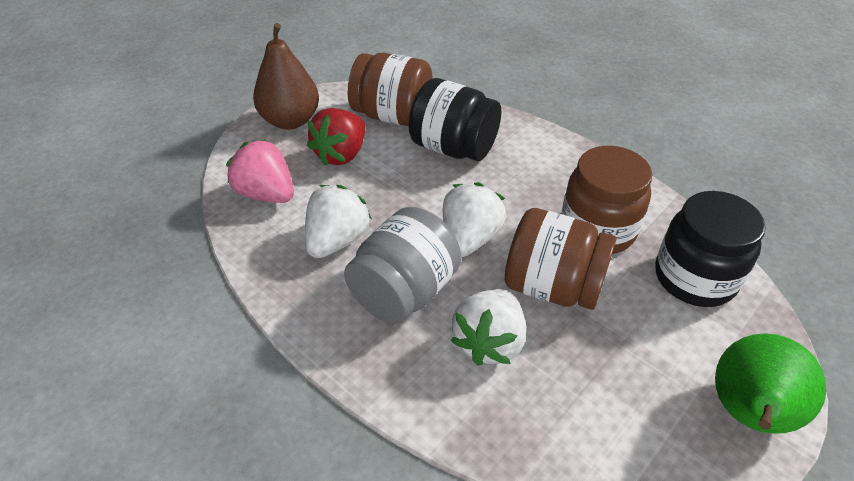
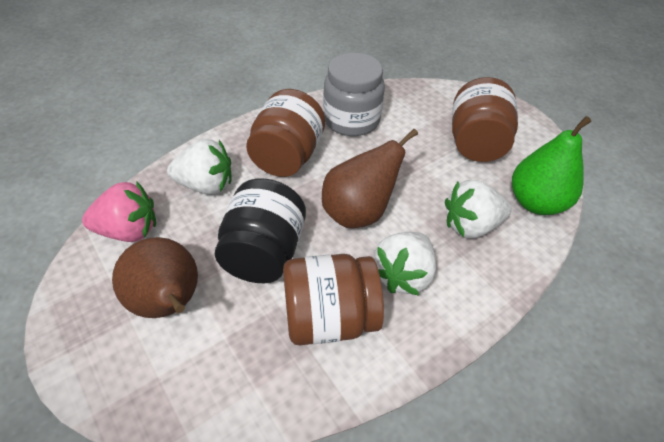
black jar: [409,78,501,161] [655,191,766,307] = 2 -> [215,179,306,283] = 1
brown pear: [253,23,319,129] = 1 -> [112,237,198,318] [322,129,418,228] = 2
red strawberry: [307,108,366,166] = 1 -> none = 0

